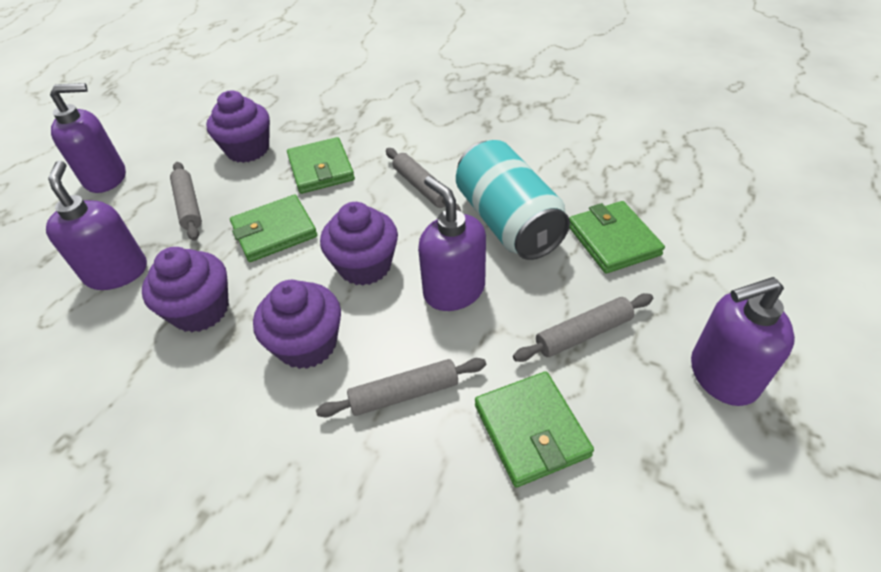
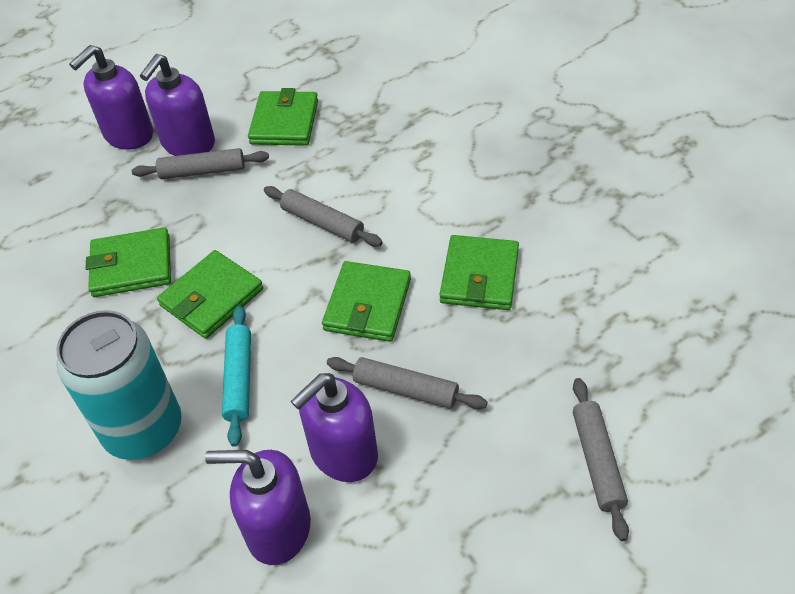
green wallet: [230,195,317,262] [287,137,355,194] [475,371,594,487] [569,201,665,274] = 4 -> [86,228,171,297] [157,250,263,339] [248,88,318,146] [322,261,411,342] [439,235,519,310] = 5
purple cupcake: [142,247,229,332] [206,91,270,163] [253,280,341,369] [320,202,398,286] = 4 -> none = 0
turquoise rolling pin: none = 0 -> [222,305,251,447] = 1

